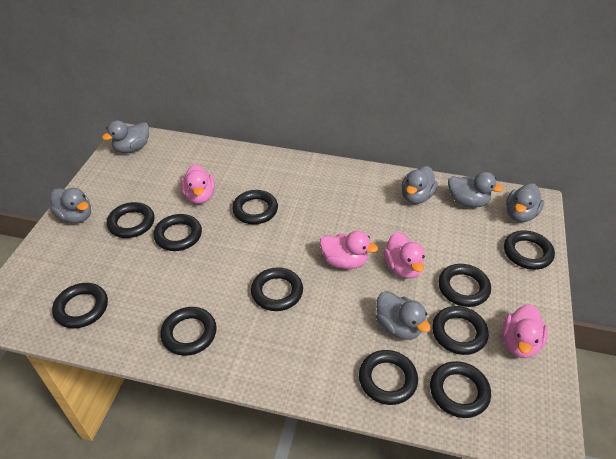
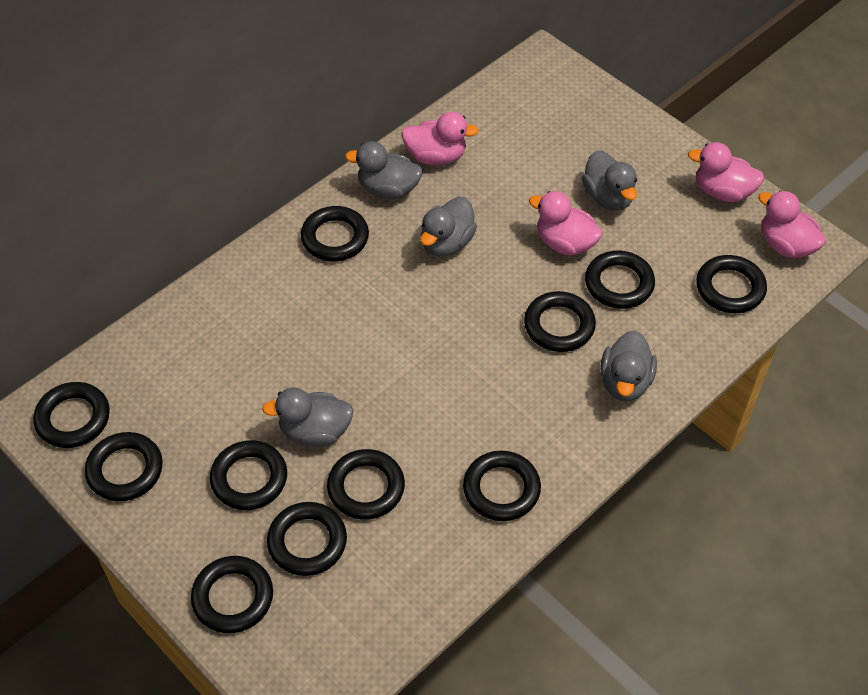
grey duck: [50,188,91,223] [102,120,149,153] [376,291,431,340] [401,166,438,204] [448,172,504,208] [506,183,544,222] = 6 -> [262,387,354,447] [345,141,423,199] [420,197,477,256] [582,150,637,210] [600,330,657,401] = 5

